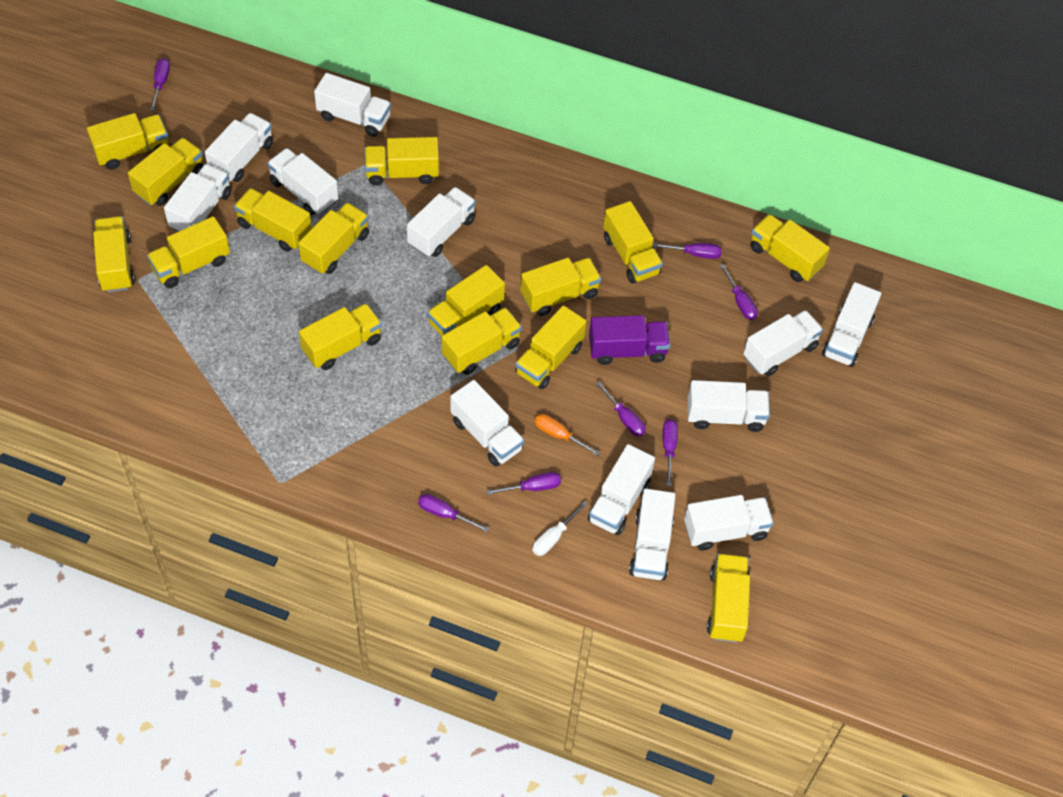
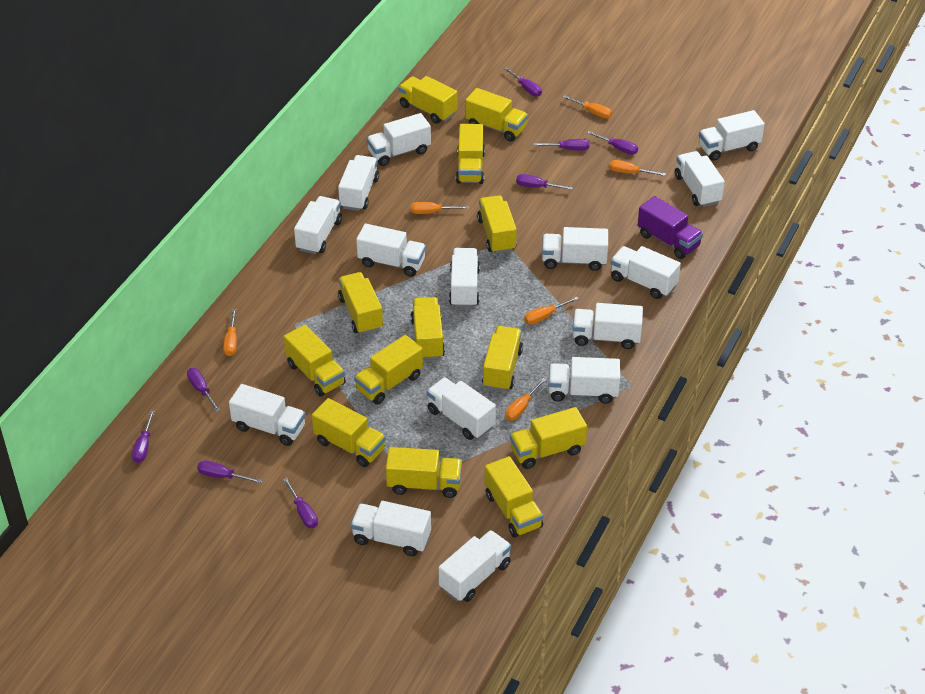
orange screwdriver: [534,414,600,456] = 1 -> [223,309,237,356] [411,202,469,214] [505,378,546,421] [524,297,579,324] [563,95,612,118] [609,160,666,176] = 6
purple screwdriver: [150,58,170,110] [418,494,489,532] [486,472,561,495] [595,381,646,436] [653,243,722,259] [663,419,678,486] [719,264,758,320] = 7 -> [132,410,155,463] [187,368,220,412] [197,460,262,483] [283,478,318,528] [504,67,542,97] [516,174,573,190] [533,139,589,150] [587,131,638,155] = 8
white screwdriver: [532,501,588,556] = 1 -> none = 0
white truck: [164,164,231,232] [205,113,273,182] [267,148,338,215] [314,73,391,137] [407,187,476,257] [450,380,524,467] [588,444,655,535] [629,489,676,580] [684,495,774,551] [688,380,770,432] [743,310,823,376] [822,282,881,367] = 12 -> [229,384,306,446] [294,196,342,254] [338,155,379,211] [351,501,431,556] [356,224,426,277] [367,113,431,166] [427,377,496,440] [439,530,511,602] [449,248,480,308] [542,227,608,271] [549,357,620,404] [573,303,643,349] [611,246,681,299] [675,151,725,207] [699,110,765,161] = 15
yellow truck: [87,113,168,170] [93,216,135,292] [128,138,204,206] [147,216,230,288] [234,188,312,252] [298,203,369,274] [299,303,382,370] [365,137,439,186] [427,265,505,336] [442,307,522,375] [515,305,587,389] [520,258,601,316] [603,201,663,284] [707,554,750,643] [750,214,830,282] = 15 -> [284,325,346,397] [312,398,386,467] [338,272,383,334] [354,335,423,405] [386,447,462,498] [398,76,458,124] [411,297,445,360] [456,124,485,184] [465,88,528,141] [477,195,517,254] [482,326,523,391] [485,456,543,537] [510,407,587,469] = 13

